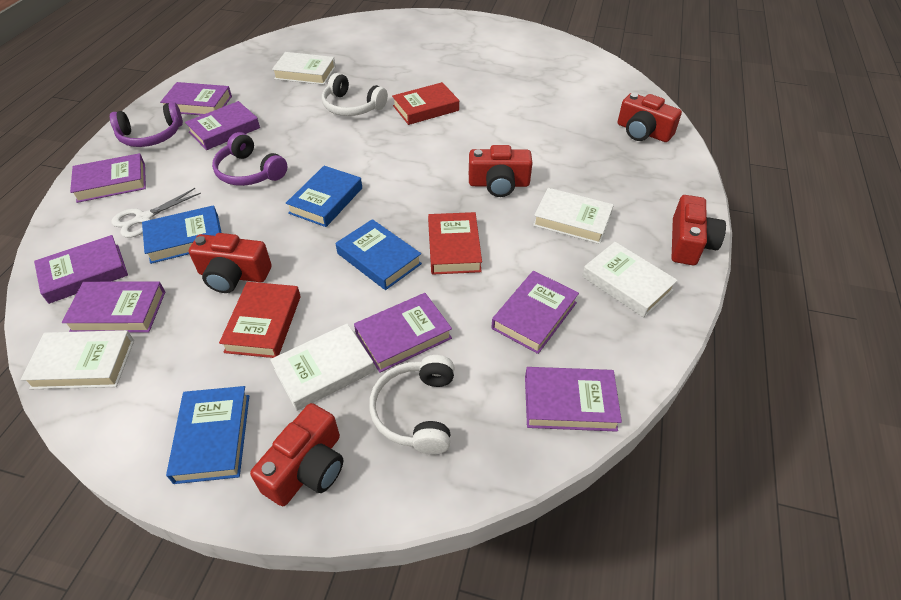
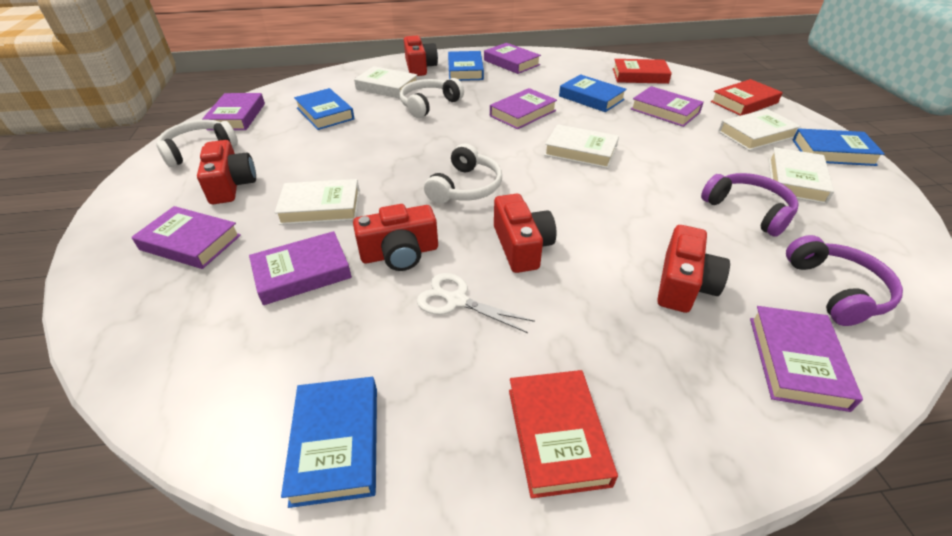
blue book: [142,205,222,264] [166,386,249,484] [286,166,362,227] [336,219,422,290] = 4 -> [281,377,377,508] [294,88,355,130] [448,51,484,81] [559,74,627,112] [793,128,885,166] = 5
purple book: [34,235,128,304] [62,281,165,333] [70,153,146,203] [160,82,232,115] [185,101,260,150] [354,293,452,372] [491,271,579,354] [525,367,622,432] = 8 -> [132,206,241,269] [202,93,265,130] [249,231,352,305] [484,43,541,74] [490,88,557,129] [631,86,704,127] [750,306,863,412] = 7
white headphones: [322,73,388,116] [369,355,454,454] = 2 -> [156,119,238,167] [400,78,464,118] [424,143,502,204] = 3

